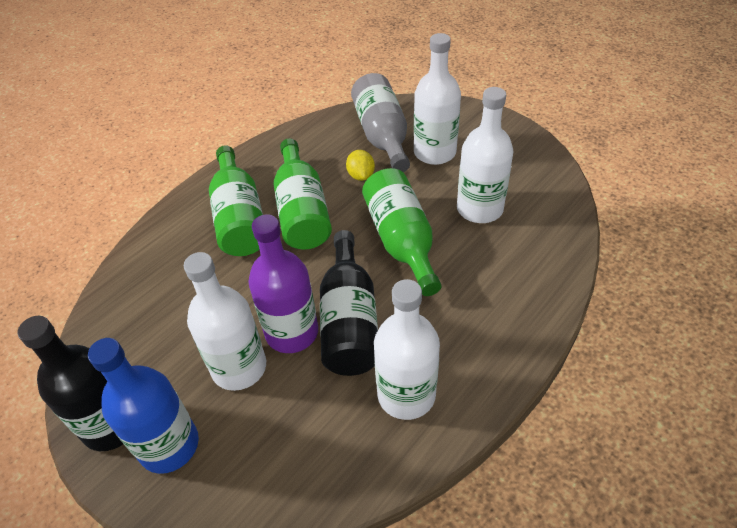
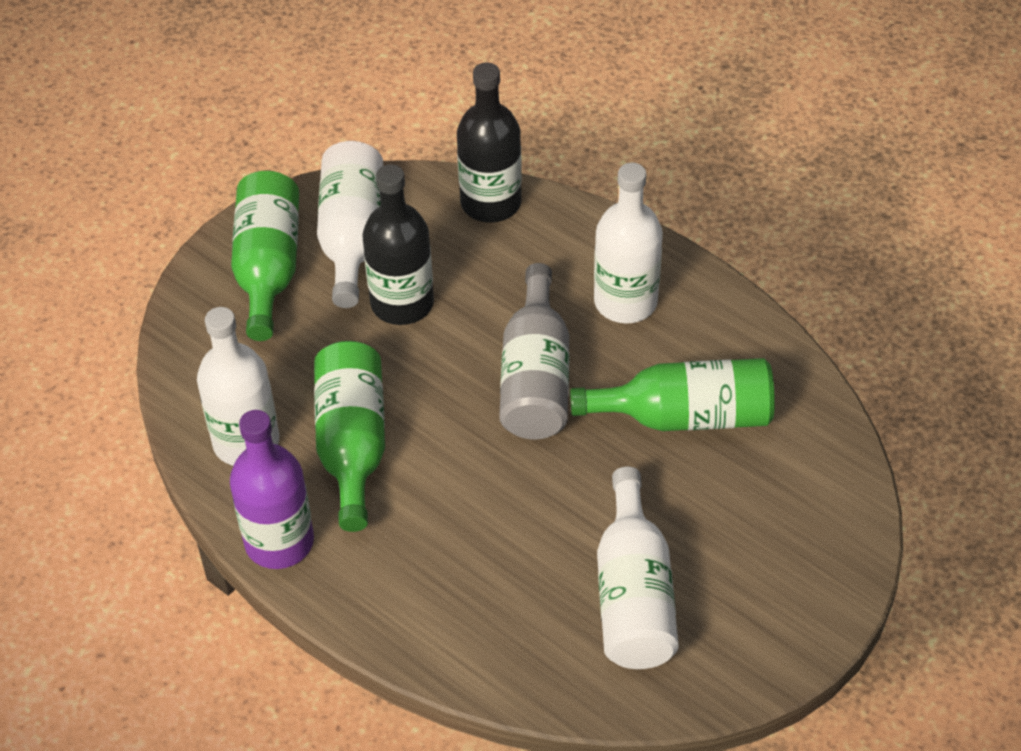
blue bottle: [88,338,199,474] = 1 -> none = 0
yellow lemon: [346,150,375,181] = 1 -> none = 0

